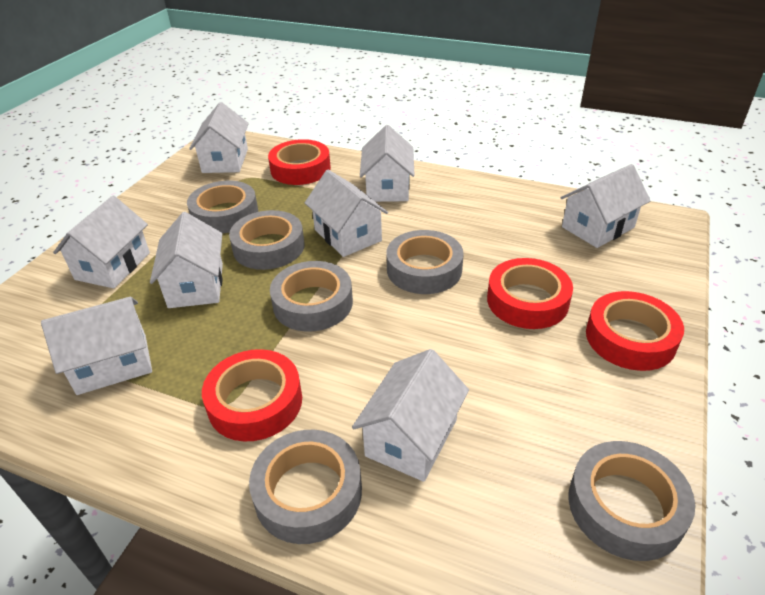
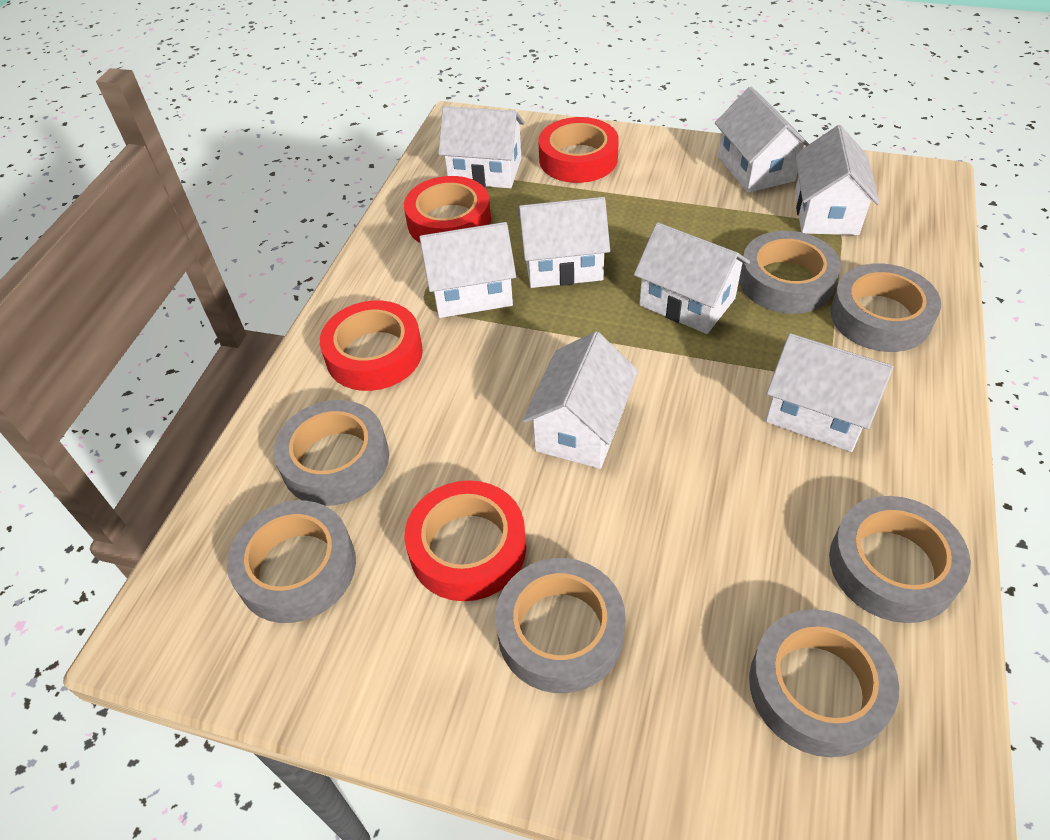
grey tape: [187,181,258,233] [229,210,305,270] [249,430,362,544] [270,261,353,332] [386,230,464,294] [569,441,695,561] = 6 -> [227,501,356,623] [273,400,389,506] [495,558,626,693] [739,231,841,314] [749,609,899,757] [829,496,971,623] [830,263,941,352] = 7

